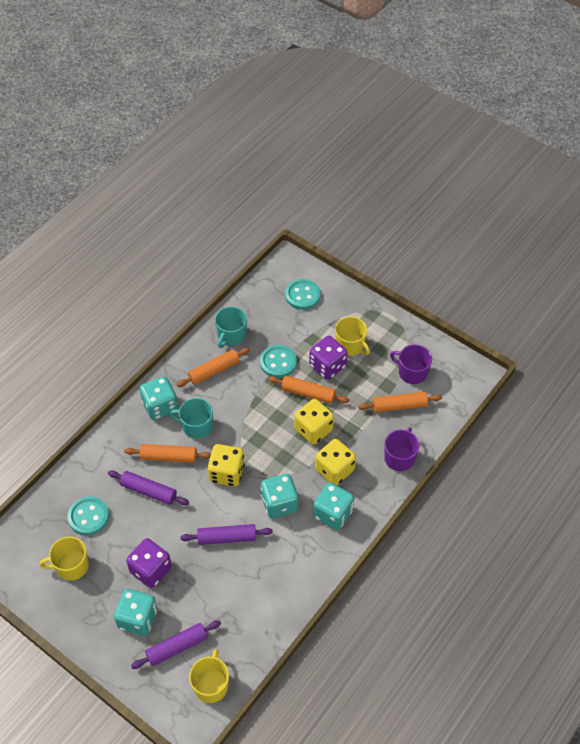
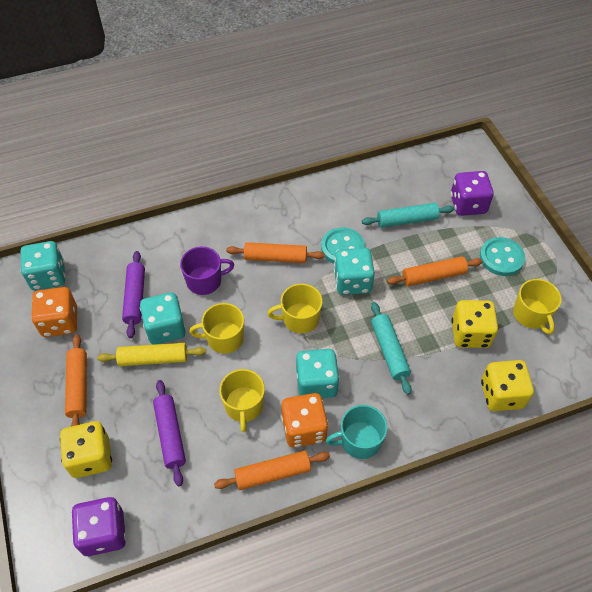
orange dice: none = 0 -> [31,287,77,337] [281,393,328,448] = 2
purple mug: [384,427,419,471] [390,345,432,384] = 2 -> [180,247,234,295] = 1
purple rolling pin: [108,470,189,505] [131,620,221,669] [181,524,273,545] = 3 -> [122,251,145,338] [153,380,186,486] = 2
turquoise button: [68,496,109,535] [260,345,297,378] [285,279,321,310] = 3 -> [321,227,365,264] [480,237,525,276] = 2
turquoise mug: [170,398,213,439] [215,306,247,348] = 2 -> [326,405,388,459] = 1
turquoise rolling pin: none = 0 -> [362,203,455,228] [371,302,412,395] = 2
yellow mug: [39,537,89,580] [189,649,229,703] [335,317,370,356] = 3 -> [189,303,244,354] [219,369,265,432] [267,284,323,333] [513,279,562,335] = 4
yellow rolling pin: none = 0 -> [97,343,206,366] = 1

